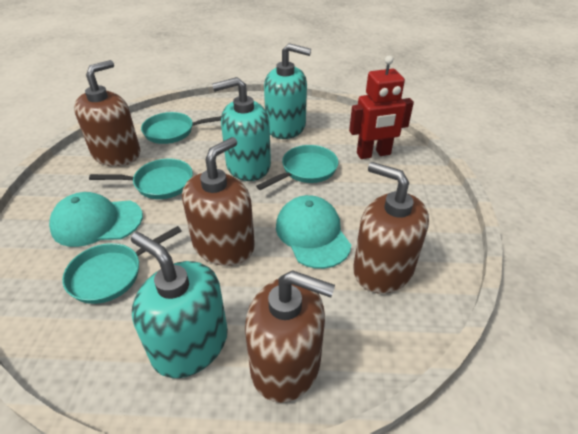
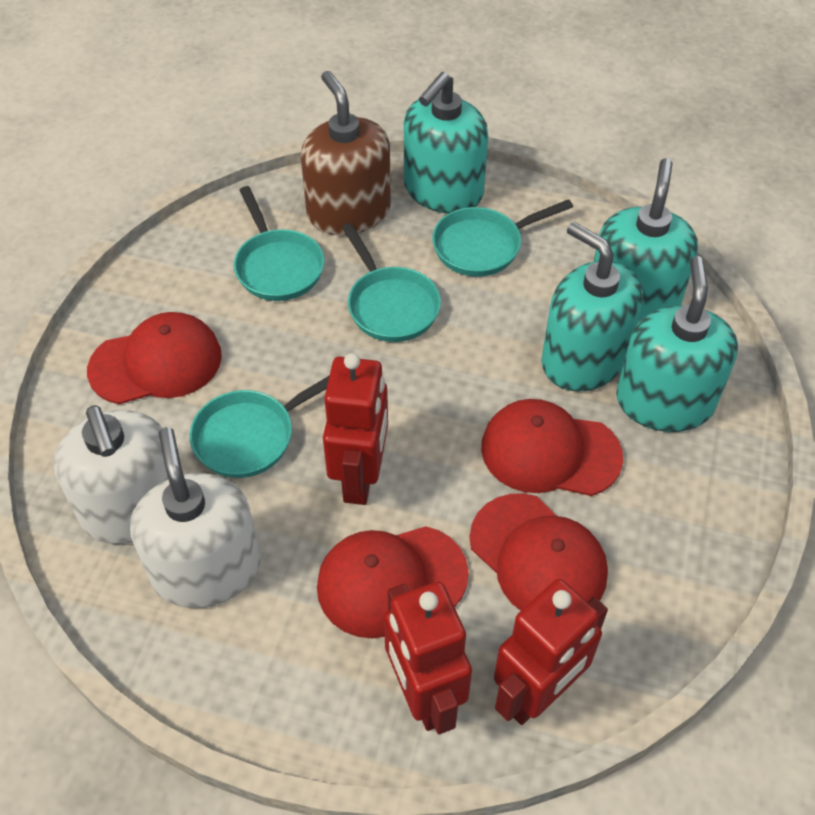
brown soap dispenser: [74,60,140,167] [182,137,255,266] [245,270,335,403] [353,162,429,294] = 4 -> [301,71,391,235] = 1
red cap: none = 0 -> [87,312,222,404] [317,526,469,638] [469,493,608,611] [481,399,623,496] = 4
red robot: [349,55,414,159] = 1 -> [323,353,388,505] [384,581,472,734] [494,579,608,725] = 3
turquoise cap: [49,192,143,247] [276,195,351,269] = 2 -> none = 0
turquoise soap dispenser: [131,232,228,378] [212,77,271,181] [264,43,311,139] = 3 -> [404,72,488,214] [541,222,643,392] [594,158,698,324] [616,256,738,432] = 4
white soap dispenser: none = 0 -> [53,405,168,544] [130,427,261,608] = 2

